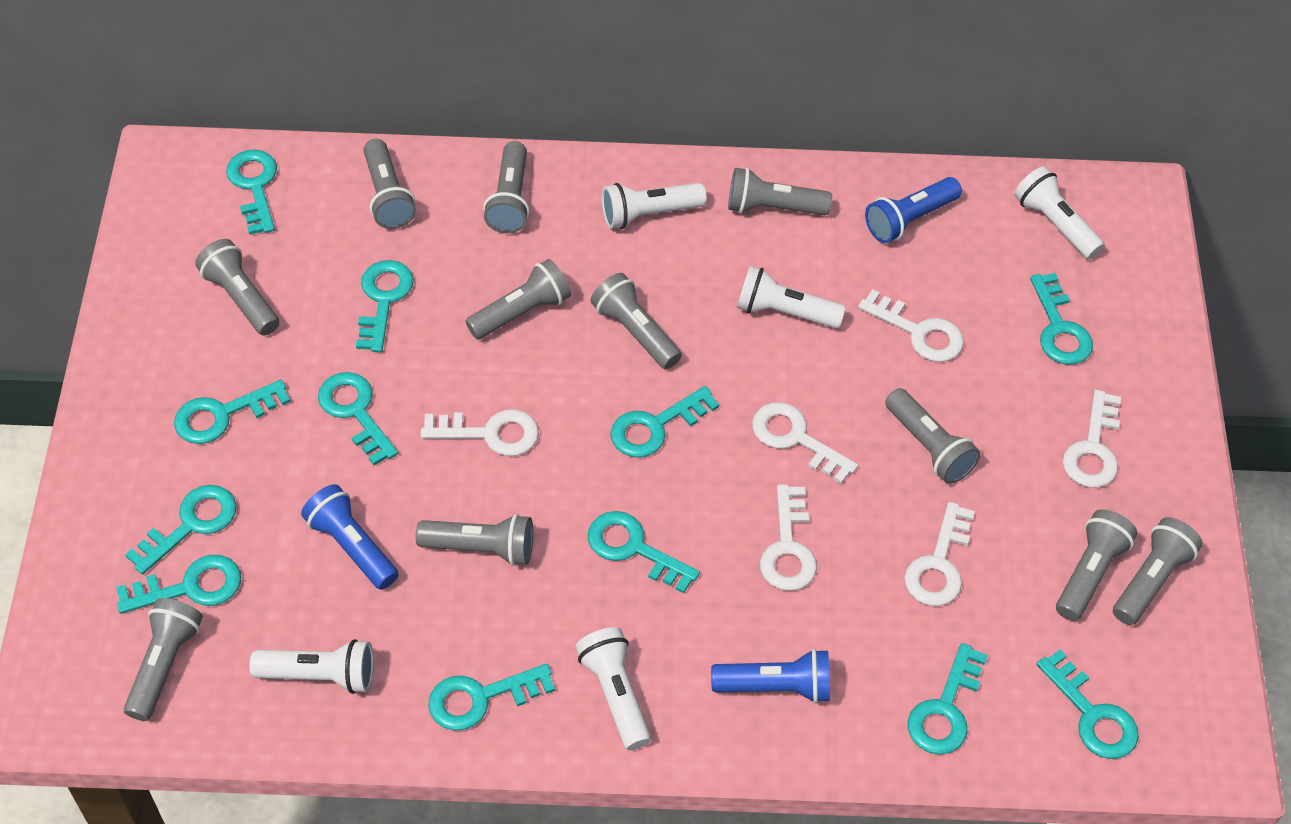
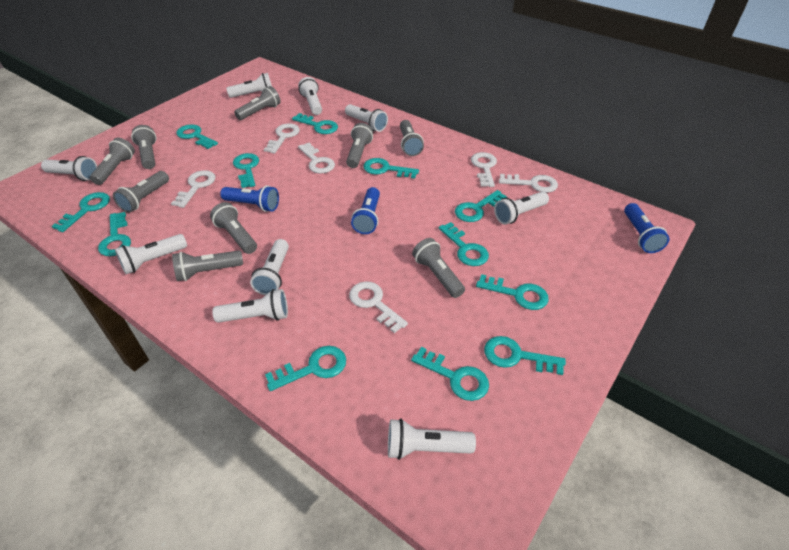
grey flashlight: [124,598,203,721] [195,239,279,336] [363,139,416,229] [416,514,533,566] [466,259,571,339] [483,141,530,233] [591,273,682,369] [728,168,832,215] [885,388,980,484] [1056,509,1137,621] [1113,517,1203,625] = 11 -> [90,138,135,185] [113,171,169,213] [131,125,156,169] [172,250,243,281] [210,202,257,254] [234,86,281,120] [346,123,373,168] [400,120,424,156] [412,238,465,298] = 9
white flashlight: [249,639,374,694] [575,627,651,750] [602,183,707,229] [737,266,846,329] [1014,166,1105,259] = 5 -> [41,156,97,181] [115,234,187,274] [212,289,288,323] [226,73,272,98] [250,239,289,295] [298,77,322,115] [345,104,388,132] [388,418,476,460] [494,192,549,225] = 9

